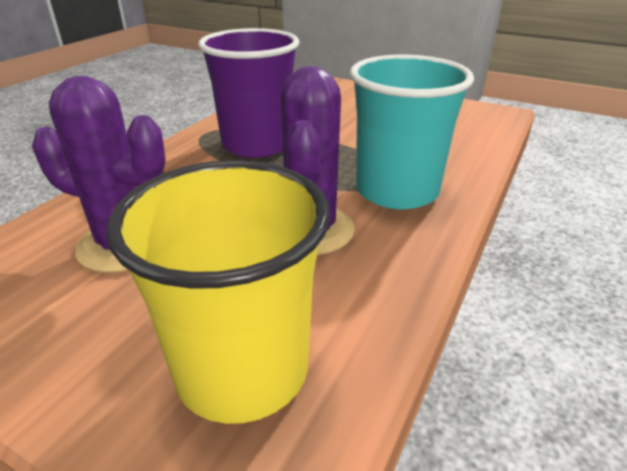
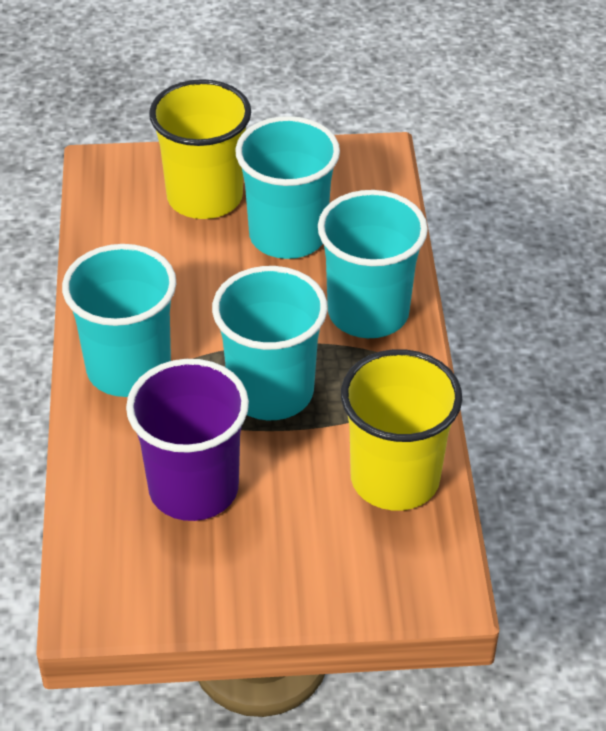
purple cactus: [32,76,166,273] [280,66,355,255] = 2 -> none = 0
turquoise cup: [350,55,474,209] = 1 -> [62,244,176,397] [212,266,328,420] [235,116,340,259] [318,190,428,338] = 4
yellow cup: [106,160,330,424] = 1 -> [149,79,251,219] [341,349,462,511] = 2

